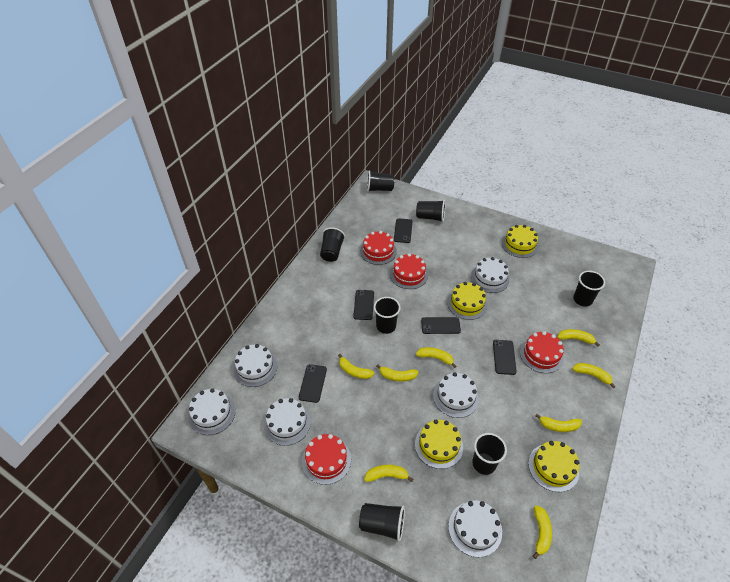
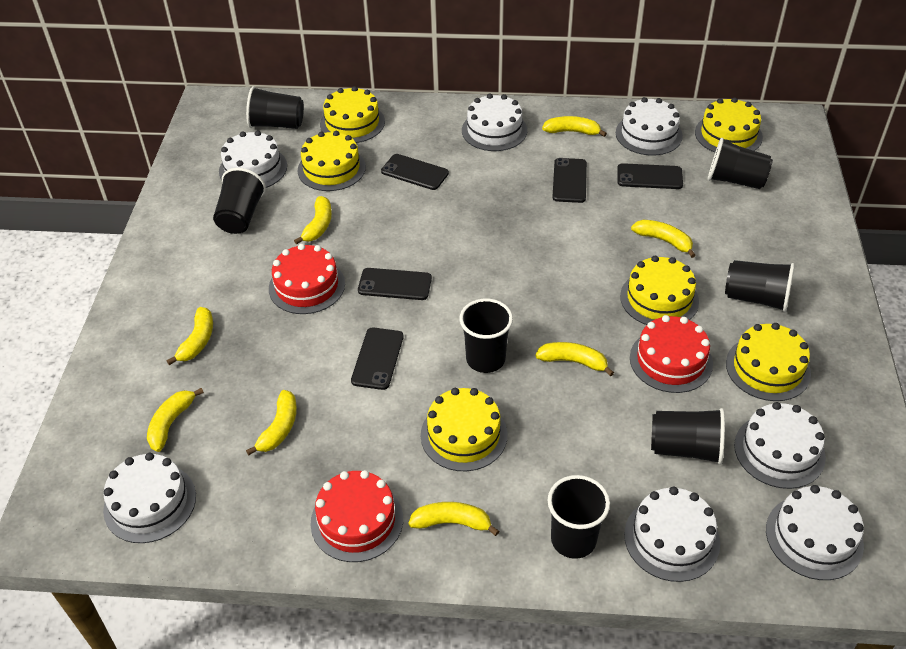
red cake: [302,434,351,485] [360,231,397,265] [390,253,428,289] [520,331,564,373] = 4 -> [269,244,345,314] [311,470,403,562] [630,315,713,393] = 3
white cake: [188,388,236,435] [233,344,277,387] [264,398,311,446] [433,372,479,418] [449,500,502,557] [471,257,510,293] = 6 -> [103,453,196,543] [219,131,287,188] [462,94,527,151] [616,97,683,155] [624,486,720,582] [734,402,826,489] [766,485,864,580] = 7
yellow cake: [415,420,463,469] [447,282,488,320] [502,225,539,258] [528,441,580,492] = 4 -> [298,131,366,191] [320,86,385,143] [421,388,507,471] [620,256,699,325] [695,97,763,152] [726,323,811,401] = 6

